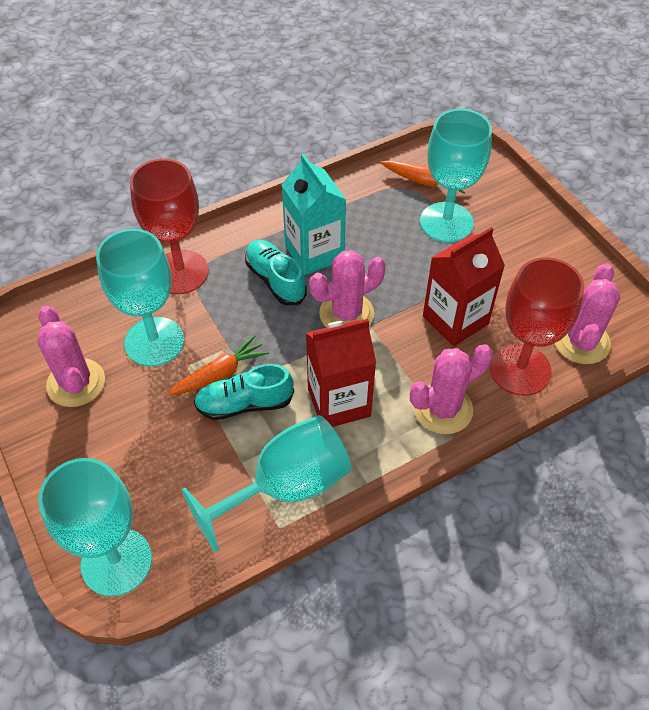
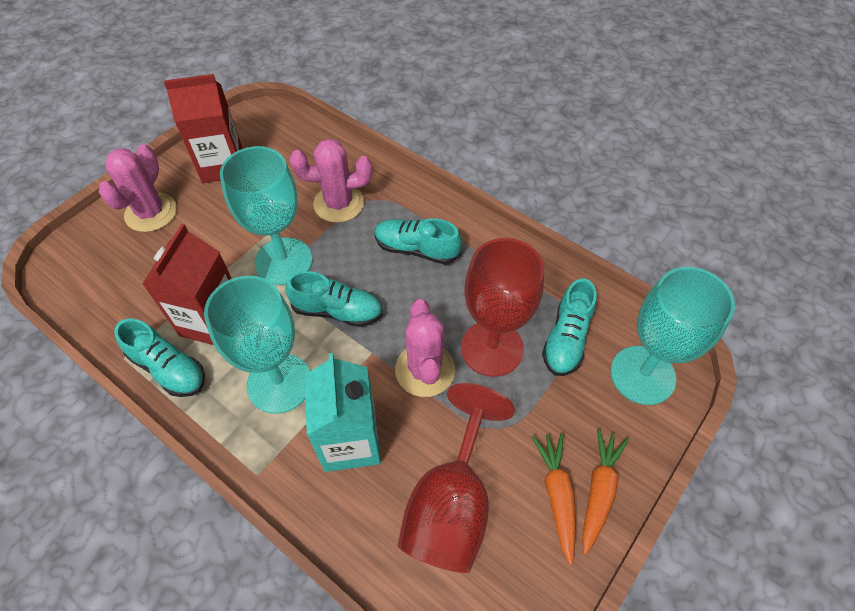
pink cactus: [38,306,105,407] [309,250,386,328] [410,344,493,434] [555,263,620,364] = 4 -> [99,144,177,232] [290,139,372,223] [395,299,455,397] = 3
turquoise goblet: [38,458,152,597] [96,229,184,367] [182,415,351,552] [420,109,492,243] = 4 -> [204,276,310,414] [220,146,313,285] [611,267,735,405] = 3
turquoise shoe: [194,364,294,420] [245,240,307,306] = 2 -> [114,319,205,397] [285,271,383,327] [375,218,461,264] [542,278,597,376] = 4

